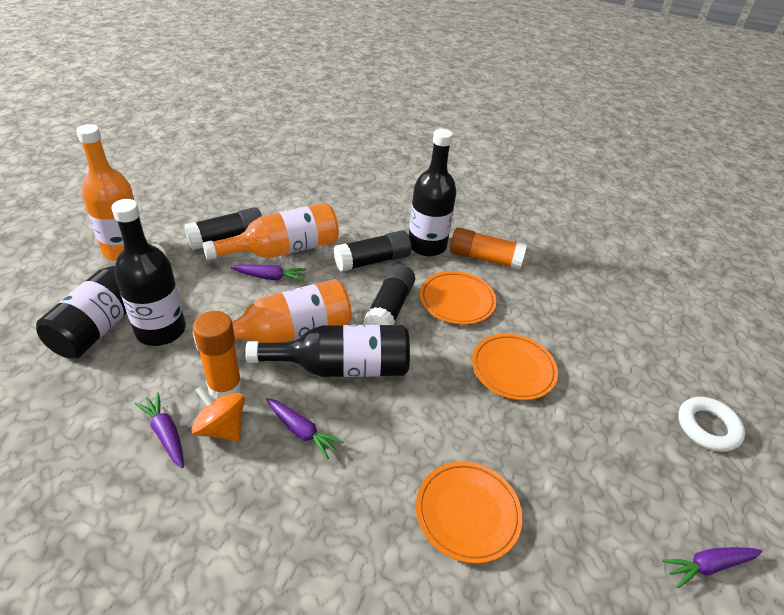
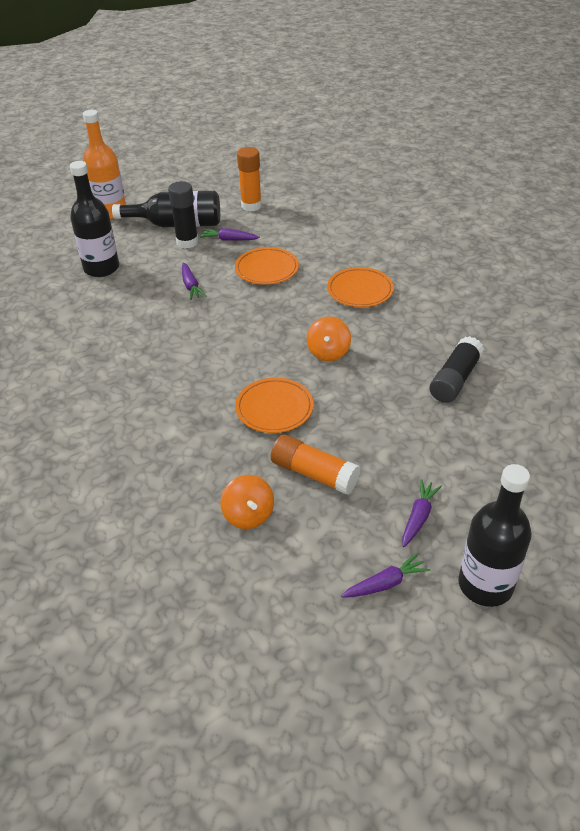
black bottle: [36,244,166,358] [111,199,186,346] [245,325,410,377] [409,129,457,256] = 4 -> [70,161,119,277] [112,191,220,227] [458,464,532,607] = 3
black glue stick: [184,207,262,250] [334,230,412,272] [363,264,415,325] = 3 -> [168,181,198,249] [430,336,484,403] = 2
orange bottle: [76,124,144,261] [192,279,352,351] [202,203,339,260] = 3 -> [83,110,126,219] = 1
orange spinning top: [191,386,245,441] = 1 -> [221,475,274,529] [307,317,351,361] = 2
white ring: [678,397,745,452] = 1 -> none = 0

